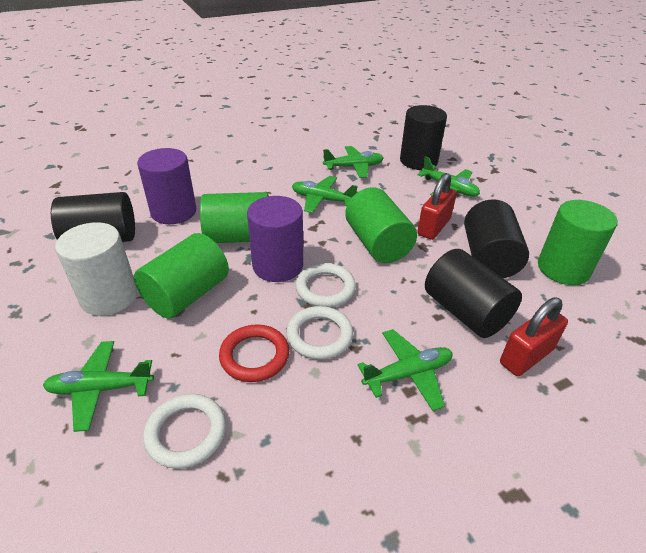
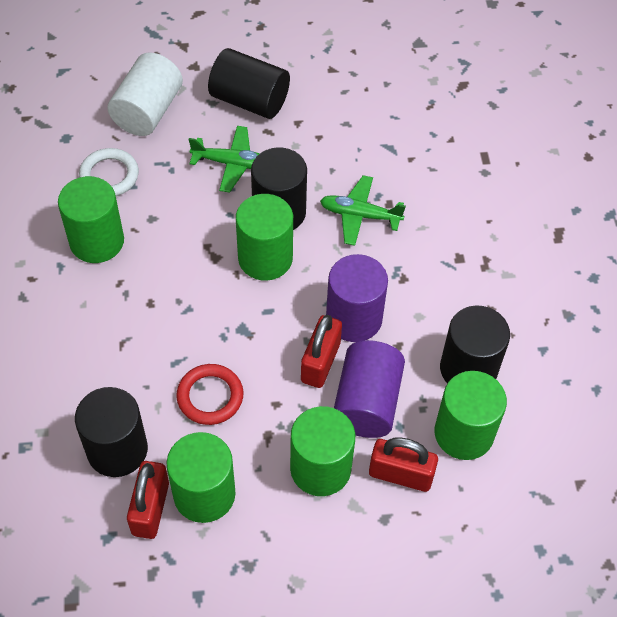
green cylinder: [134,233,229,319] [200,192,269,243] [345,187,417,263] [538,200,618,285] = 4 -> [58,176,124,263] [167,432,236,523] [236,194,293,281] [290,406,355,496] [434,371,507,460] = 5
green plane: [43,341,154,432] [292,176,358,213] [323,146,384,178] [358,329,453,411] [418,156,480,197] = 5 -> [189,126,260,193] [320,175,406,246] = 2
red padlock: [417,173,457,240] [500,297,568,376] = 2 -> [127,461,169,539] [301,315,342,388] [369,437,438,492] = 3
white ring: [143,394,226,469] [286,306,353,359] [295,263,356,307] = 3 -> [79,148,139,196] = 1

